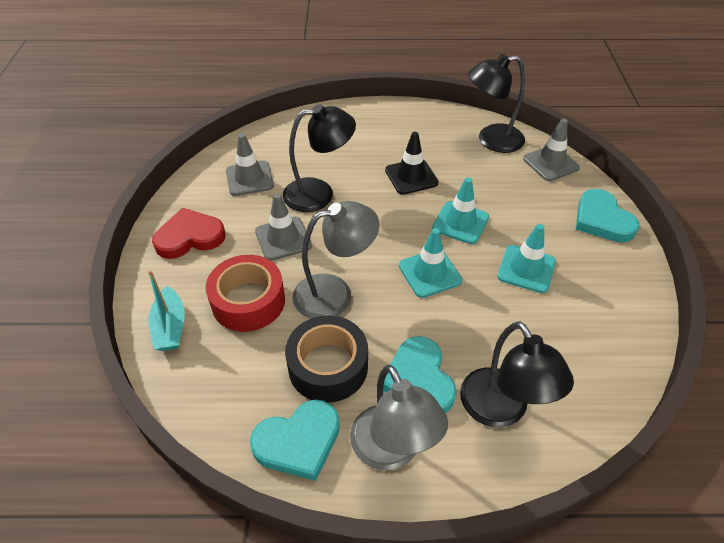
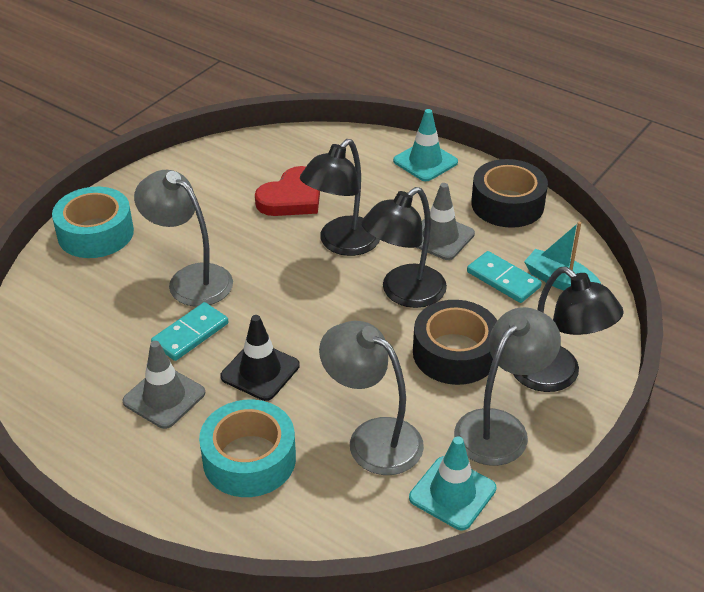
black tape: [285,315,368,403] = 1 -> [413,300,497,385] [471,159,548,228] = 2
grey lamp: [293,201,379,319] [350,365,448,470] = 2 -> [134,170,233,307] [319,321,424,475] [454,307,561,466] = 3
grey traffic cone: [226,134,274,196] [255,193,312,261] [523,119,580,181] = 3 -> [122,341,205,429] [416,183,475,260] = 2
red tape: [206,255,285,332] = 1 -> none = 0
turquoise domino: none = 0 -> [151,302,228,361] [467,251,542,303] = 2
turquoise heart: [250,399,340,481] [383,336,456,413] [576,189,640,243] = 3 -> none = 0
turquoise tape: none = 0 -> [52,187,134,258] [199,400,296,497] = 2
turquoise traffic cone: [399,228,462,298] [432,177,489,244] [497,224,556,293] = 3 -> [393,109,458,181] [409,436,496,530] = 2

